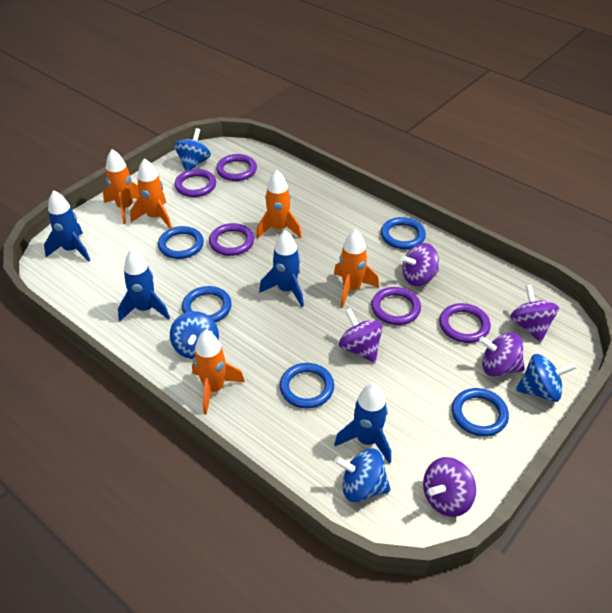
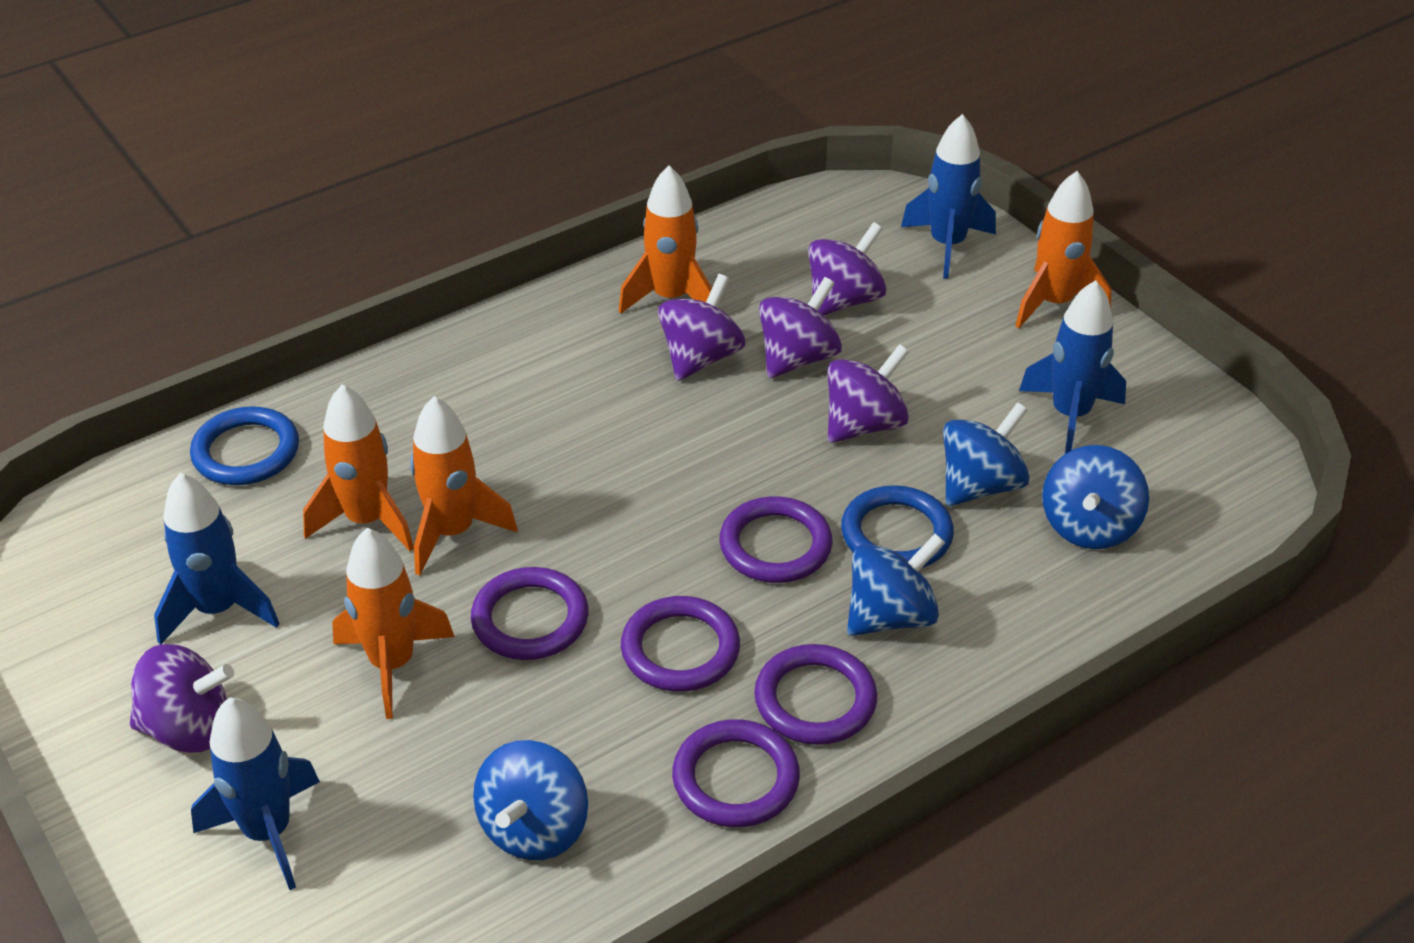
blue ring: [158,226,204,259] [182,286,232,322] [280,363,334,409] [381,217,426,249] [452,388,509,437] = 5 -> [190,406,299,485] [841,485,954,568] = 2

